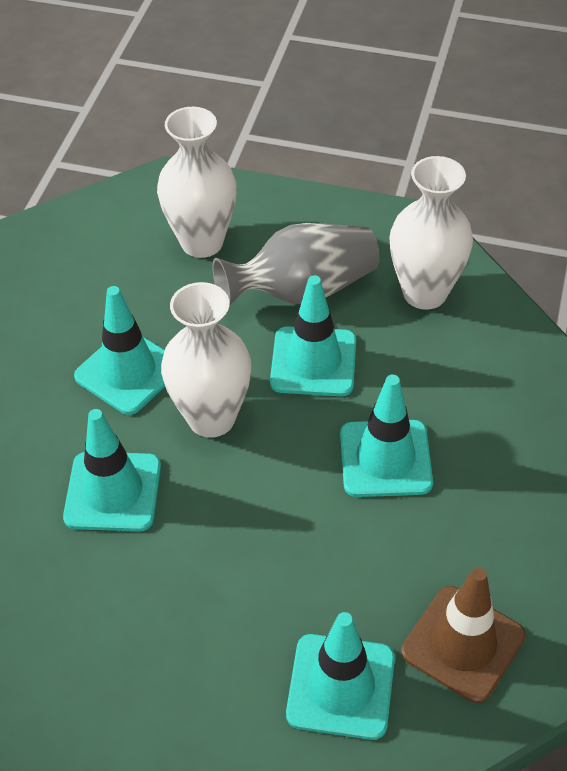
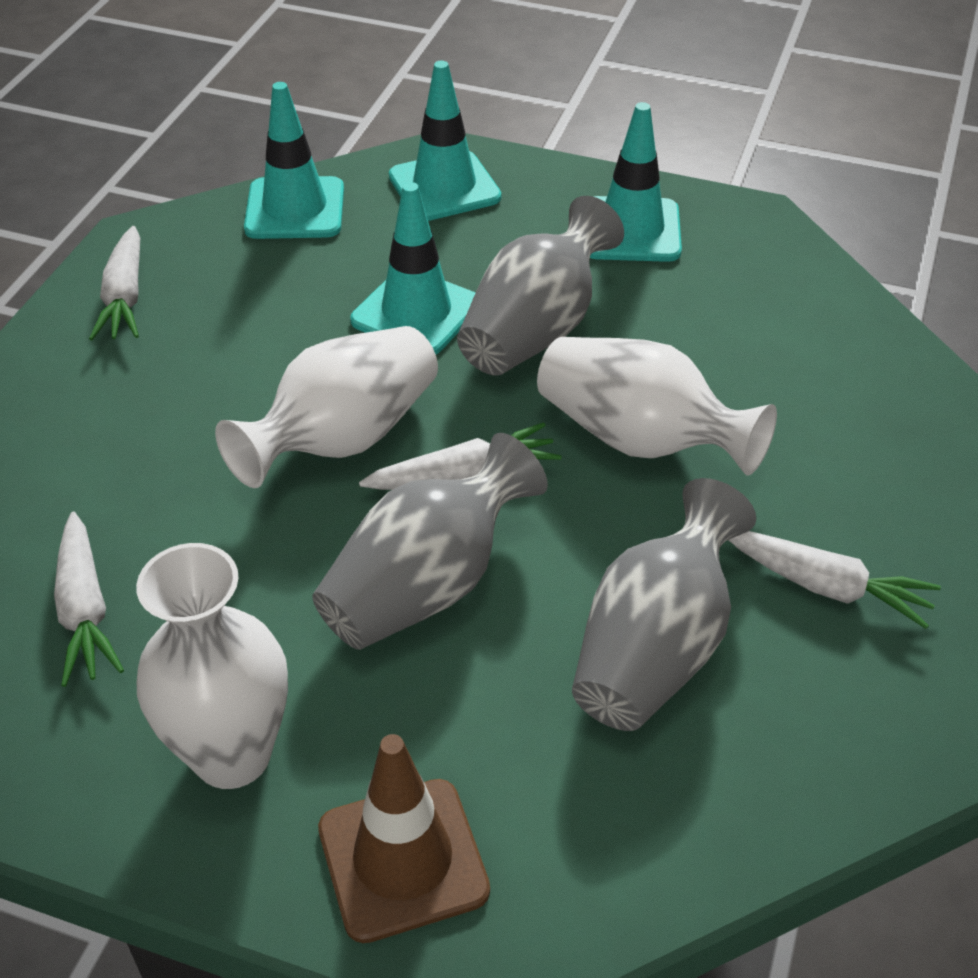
grey vase: [213,223,379,306] = 1 -> [312,433,548,650] [457,196,624,376] [572,478,756,731] = 3
turquoise traffic cone: [63,409,161,531] [74,286,165,415] [270,275,356,396] [286,612,395,740] [340,374,433,497] = 5 -> [244,82,344,239] [350,182,475,354] [389,61,501,221] [590,102,682,262] = 4
white carrot: none = 0 -> [54,511,124,687] [89,226,140,340] [359,422,561,490] [729,531,941,629] = 4

